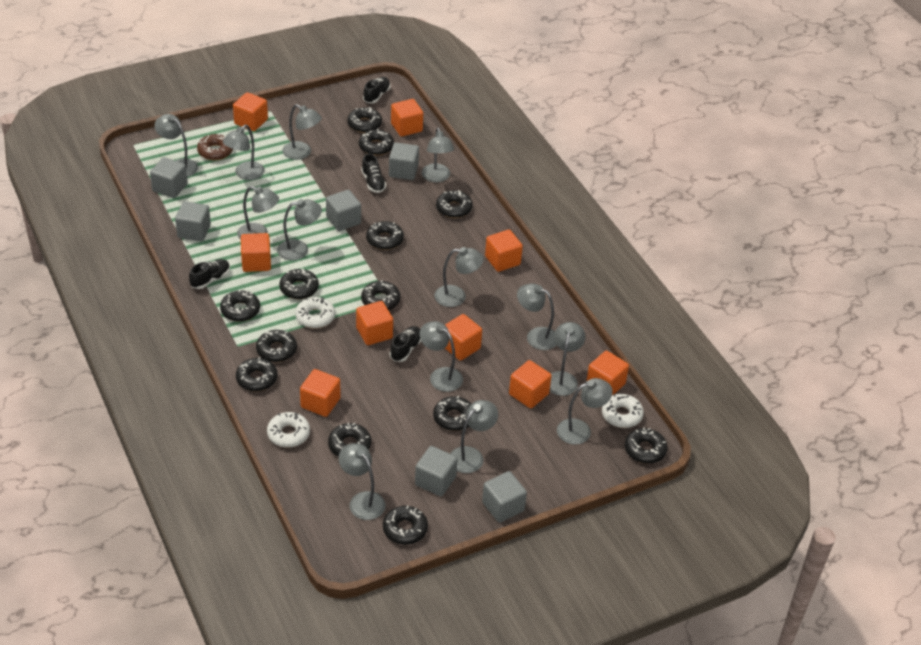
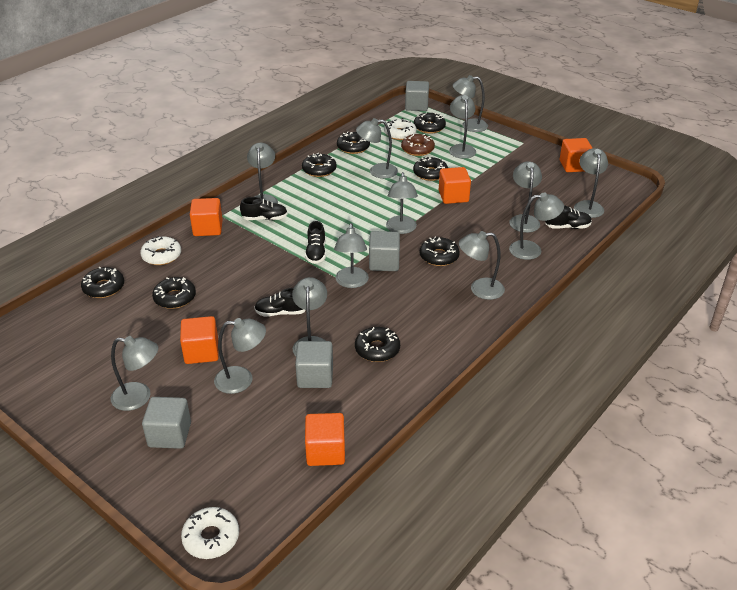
black donut: [220,290,260,322] [236,357,278,391] [256,330,297,362] [280,268,319,299] [328,422,371,457] [347,107,382,133] [359,129,394,155] [361,280,400,310] [366,221,404,250] [383,505,428,545] [433,396,471,431] [436,190,473,218] [625,427,667,464] = 13 -> [81,267,124,298] [152,277,196,309] [302,153,337,177] [337,131,370,154] [355,327,400,362] [413,156,448,181] [414,112,446,134] [420,236,460,266] = 8
grey cube: [150,157,188,198] [175,201,211,241] [326,190,361,231] [389,142,419,180] [415,446,458,496] [482,471,527,523] = 6 -> [142,397,191,449] [295,341,333,388] [369,231,400,271] [405,81,429,111] = 4
orange cube: [233,92,268,131] [241,233,271,272] [300,369,340,417] [356,301,393,345] [391,99,423,137] [445,314,482,361] [485,230,523,272] [509,360,552,408] [586,351,629,395] = 9 -> [180,316,219,364] [190,198,223,236] [305,413,345,466] [439,167,471,204] [560,138,592,172] = 5

